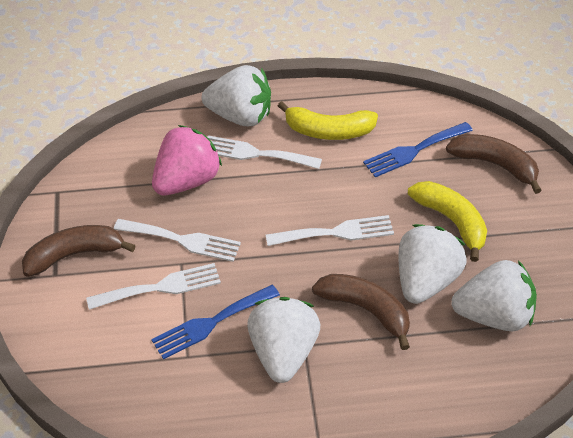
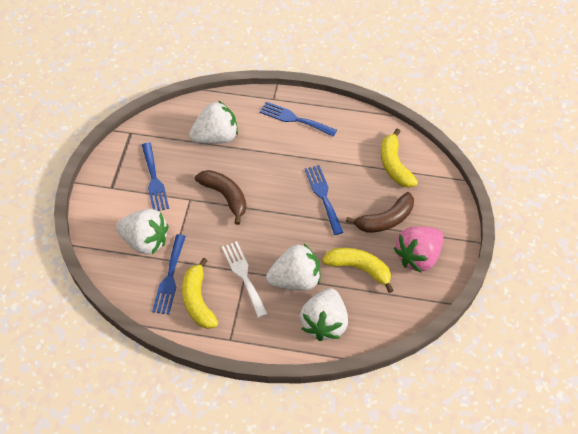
blue fork: [151,285,280,359] [363,122,473,177] = 2 -> [142,143,169,211] [152,234,186,315] [260,101,337,137] [305,165,344,235] = 4
brown banana: [22,225,136,277] [312,274,410,350] [446,134,542,194] = 3 -> [195,170,246,225] [346,192,414,233] = 2
white fork: [86,263,221,310] [114,219,241,262] [207,135,322,169] [266,215,394,246] = 4 -> [222,241,268,318] = 1
yellow banana: [278,101,378,140] [408,181,487,262] = 2 -> [182,258,218,329] [322,248,394,293] [381,128,418,188] = 3

